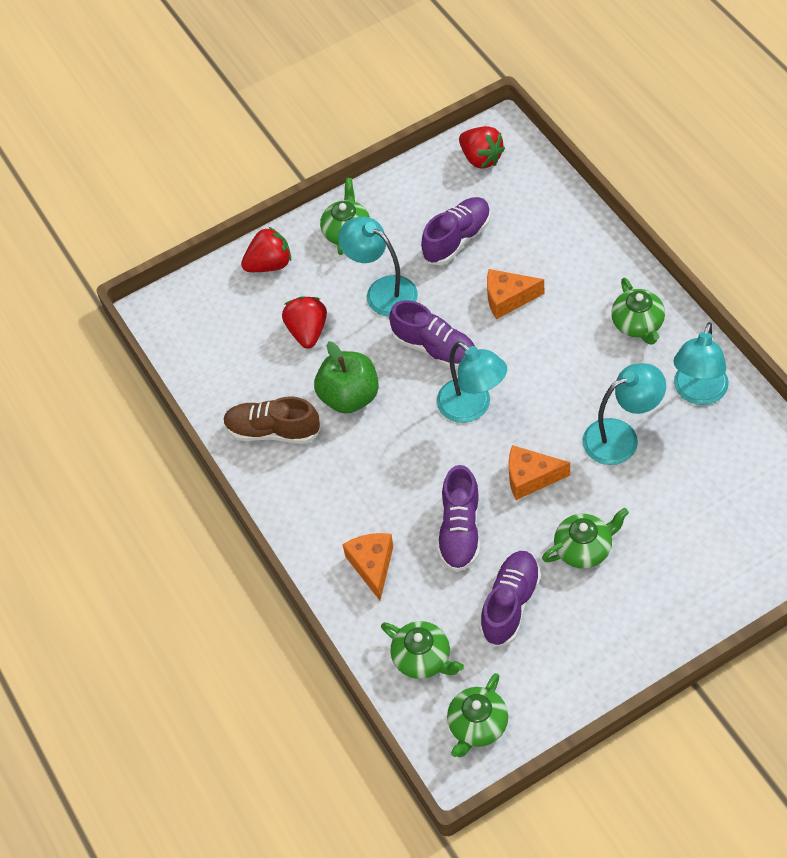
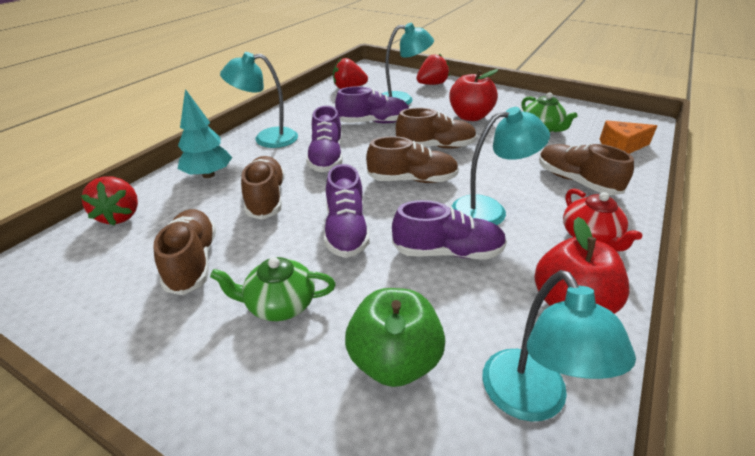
brown shoe: [223,397,321,444] = 1 -> [153,209,216,295] [241,156,285,220] [366,136,459,183] [396,108,477,149] [539,144,634,195] = 5
green teapot: [320,178,370,255] [381,621,464,679] [447,673,508,757] [542,508,629,569] [611,278,665,345] = 5 -> [210,257,336,321] [521,92,578,132] = 2
orange cheese: [342,533,393,601] [487,269,544,320] [509,445,570,500] = 3 -> [599,120,657,154] = 1
red apple: none = 0 -> [449,69,498,121] [535,217,630,314] = 2
red teapot: none = 0 -> [563,188,642,252] = 1
turquoise tree: none = 0 -> [178,89,232,178] = 1

